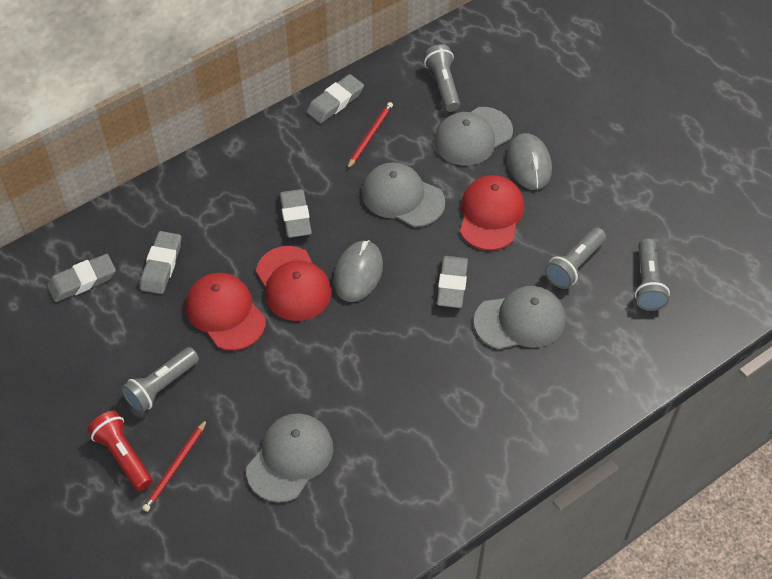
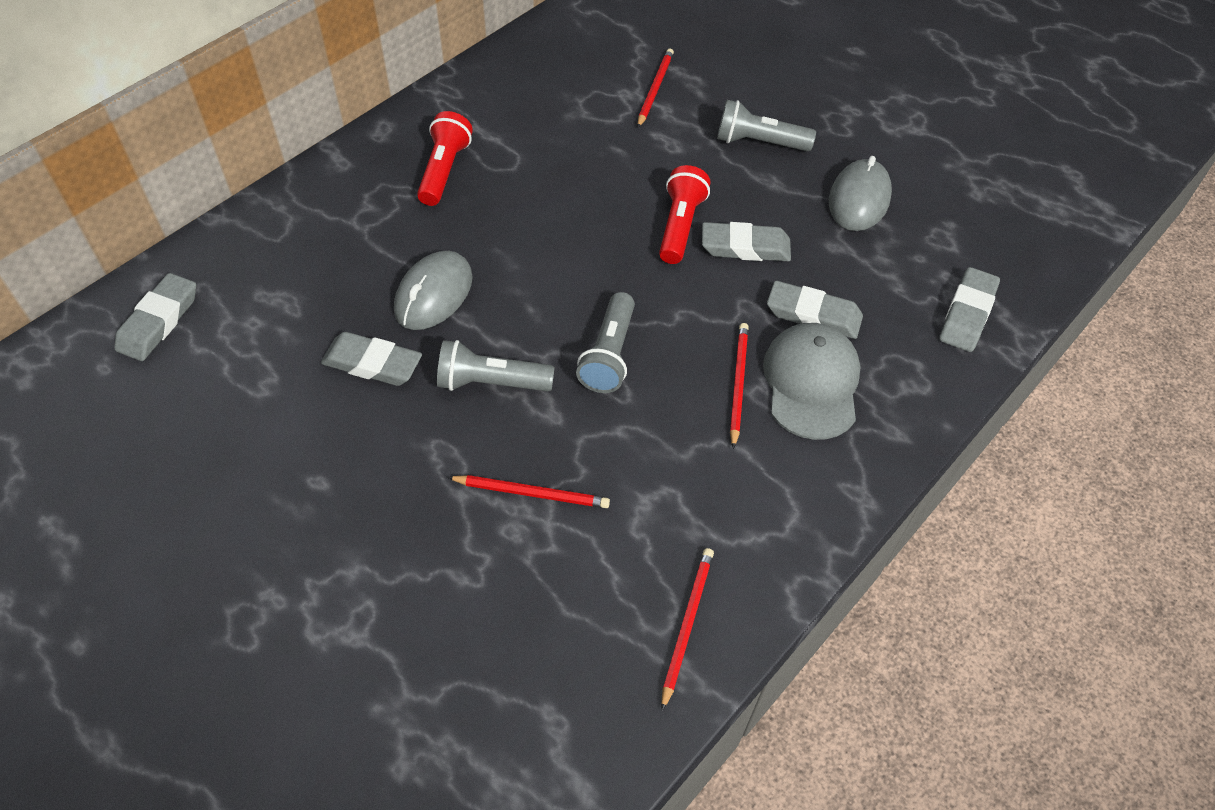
grey cap: [246,413,333,503] [362,162,445,227] [434,107,513,166] [473,286,566,349] = 4 -> [763,323,861,440] = 1
grey flashlight: [121,347,199,413] [423,44,460,112] [545,227,606,289] [635,238,670,311] = 4 -> [437,340,555,391] [576,292,635,393] [717,100,816,152] = 3
red cap: [186,273,266,351] [256,246,332,321] [460,175,524,251] = 3 -> none = 0
red flashlight: [87,411,153,491] = 1 -> [417,111,473,206] [659,165,710,264] = 2
red pencil: [142,419,207,512] [347,102,393,169] = 2 -> [447,475,610,508] [637,48,674,128] [661,548,714,711] [730,323,749,449] = 4

